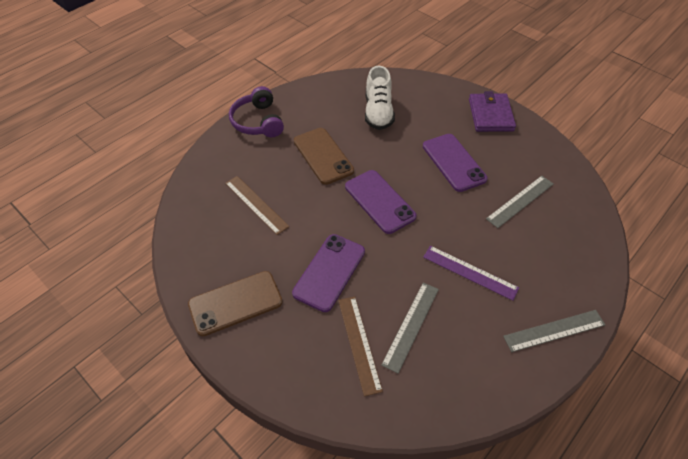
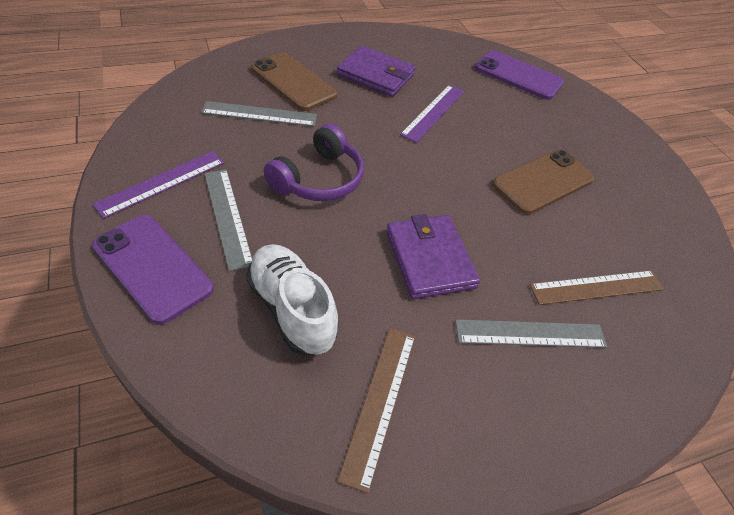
purple phone: [292,234,365,312] [345,170,417,234] [423,134,488,192] = 3 -> [92,215,214,324] [475,50,564,100] = 2
purple ruler: [423,246,519,301] = 1 -> [92,151,224,219] [400,85,464,143] = 2
purple wallet: [469,91,516,132] = 1 -> [337,46,416,97] [386,214,480,299] = 2

